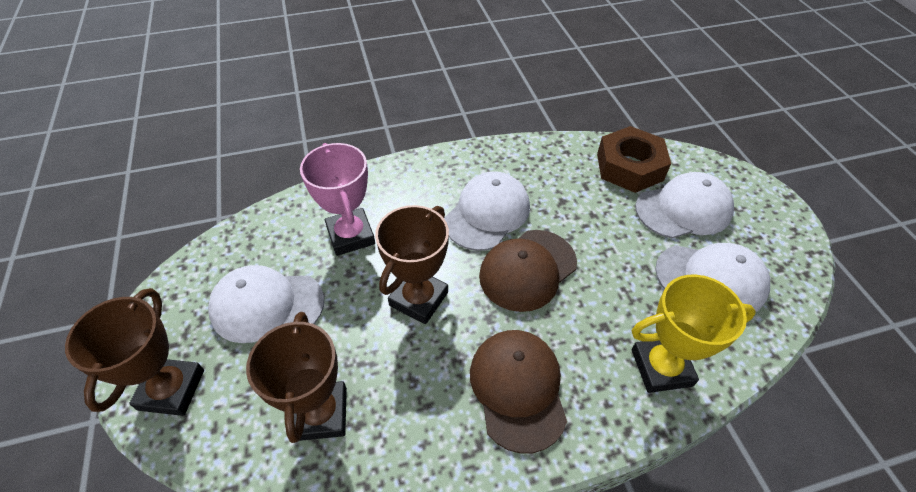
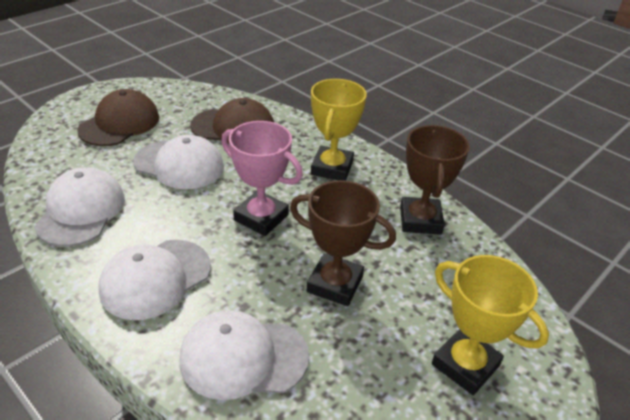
brown nut: [597,126,671,193] = 1 -> none = 0
brown trophy: [65,288,204,416] [246,312,347,443] [375,205,449,324] = 3 -> [290,180,396,306] [400,125,470,235] = 2
yellow trophy: [632,275,756,393] = 1 -> [311,79,367,181] [432,255,549,395] = 2

